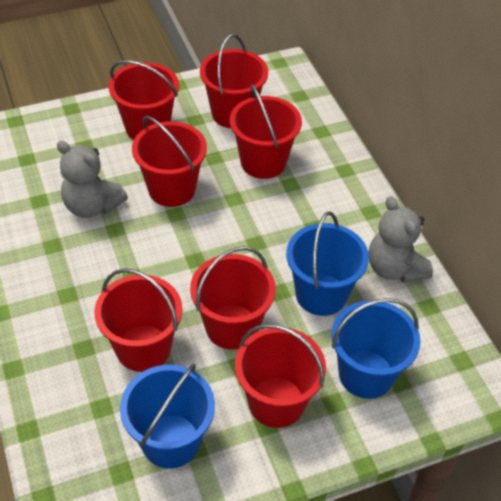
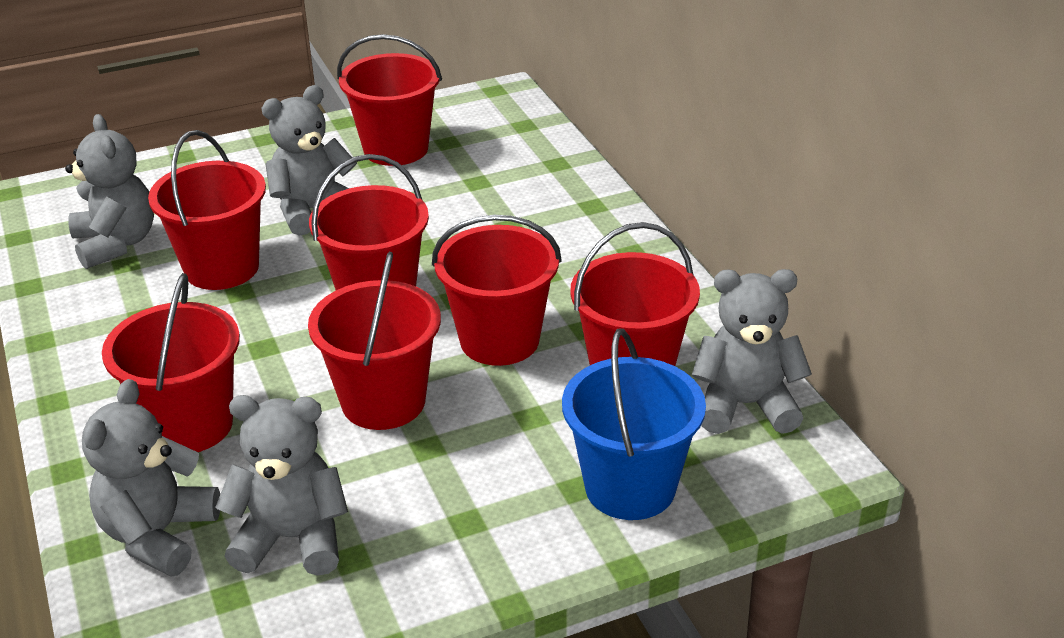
blue bucket: [120,364,215,469] [286,211,369,316] [331,298,420,399] = 3 -> [562,328,706,520] = 1
grey teddy bear: [57,141,128,218] [368,196,433,283] = 2 -> [65,114,154,269] [82,379,220,577] [215,395,348,576] [262,85,357,236] [691,269,812,434] = 5

